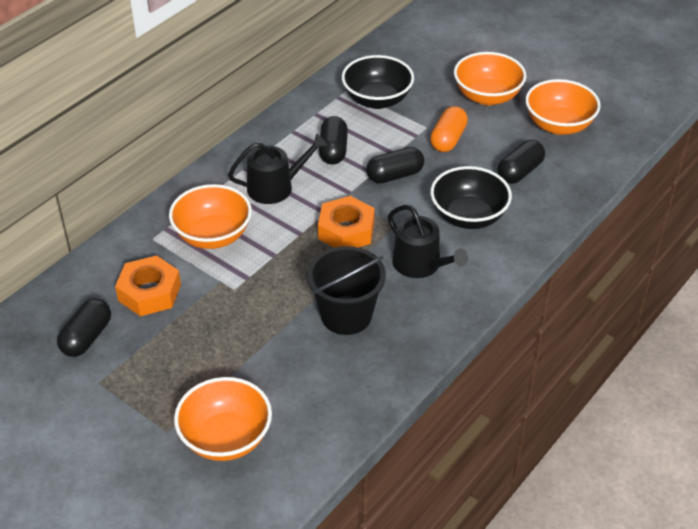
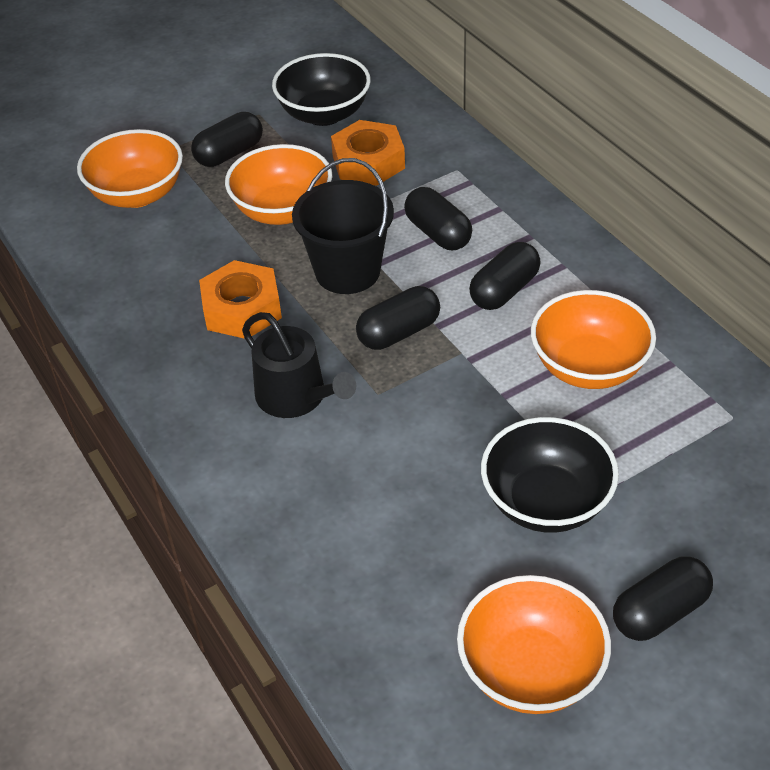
black capsule: [57,298,111,357] [319,116,348,165] [366,147,424,184] [498,140,545,184] = 4 -> [191,112,263,167] [356,286,440,350] [404,187,472,250] [469,242,541,310] [613,556,713,641] = 5
black watering can: [228,134,327,204] [388,205,468,278] = 2 -> [242,312,356,418] = 1
orange capsule: [430,106,468,152] = 1 -> none = 0

